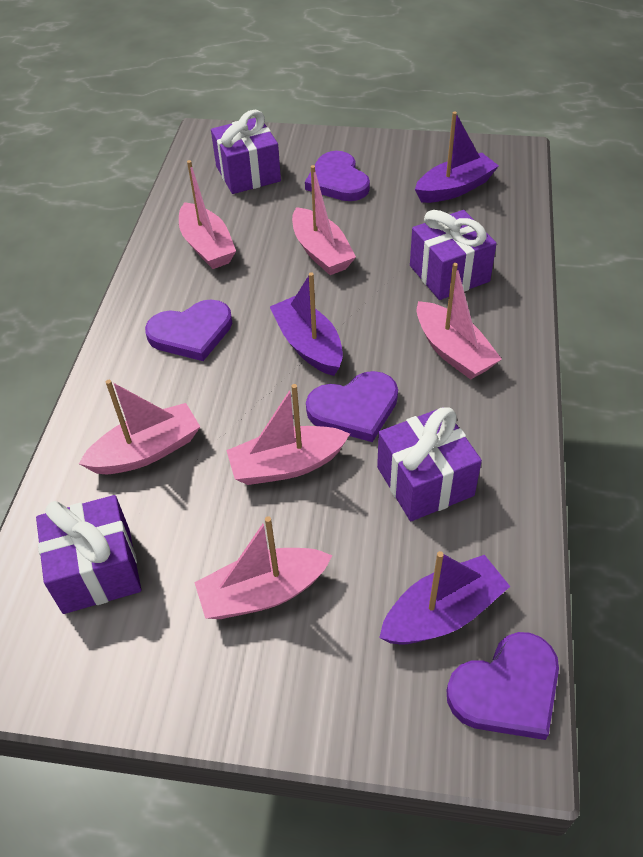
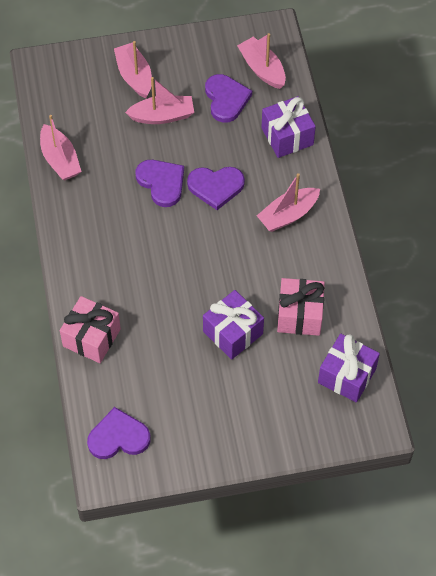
pink boat: [79,380,200,474] [179,160,236,269] [194,516,332,619] [226,384,350,485] [292,165,356,275] [417,263,502,380] = 6 -> [40,115,82,181] [114,41,152,99] [125,77,194,124] [237,33,286,89] [257,173,320,232] = 5
pink gift: none = 0 -> [60,296,121,363] [277,278,325,336] = 2
purple boat: [270,272,343,376] [379,551,510,645] [415,112,499,203] = 3 -> none = 0
purple gift: [36,495,141,614] [211,110,281,194] [377,407,482,521] [410,210,497,300] = 4 -> [203,290,264,360] [261,96,316,158] [318,334,380,403] = 3

